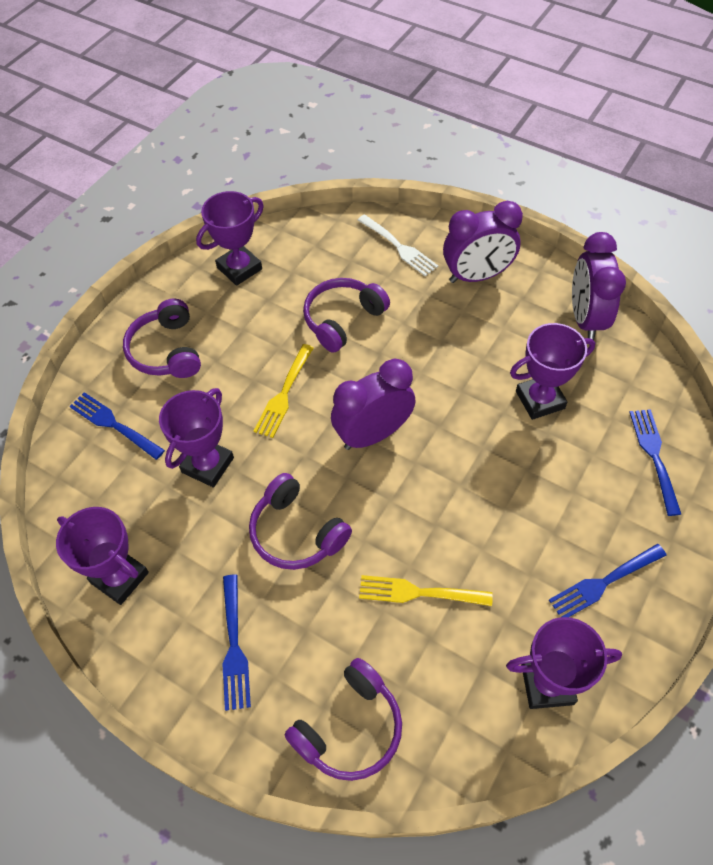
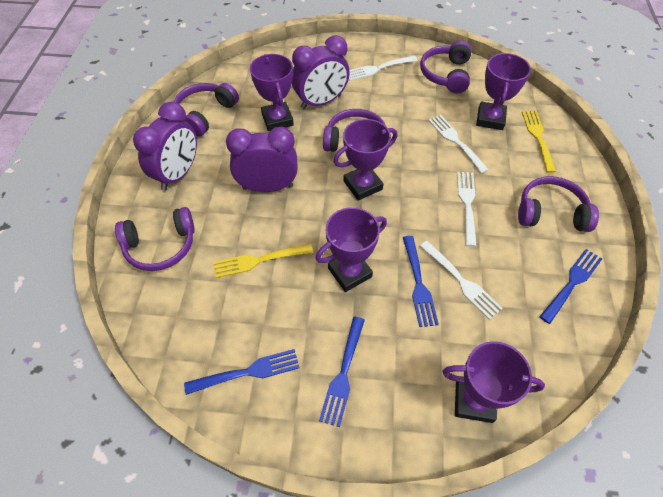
purple headphones: [123,299,201,378] [249,473,352,570] [285,658,402,781] [303,278,390,353] = 4 -> [115,207,195,271] [174,83,239,137] [323,109,386,152] [420,41,471,93] [518,176,599,232] = 5
white fork: [358,214,438,276] = 1 -> [349,55,418,81] [420,241,503,320] [428,115,489,174] [457,172,477,247] = 4

